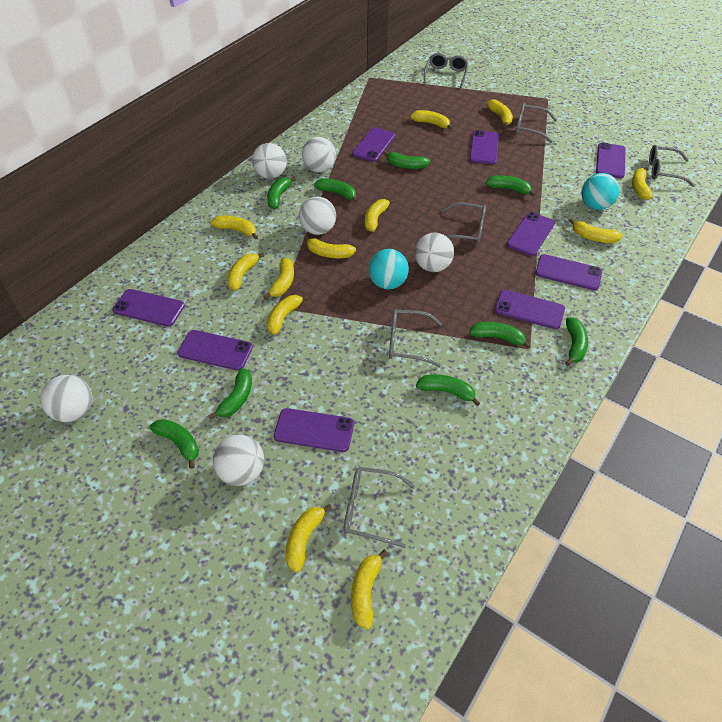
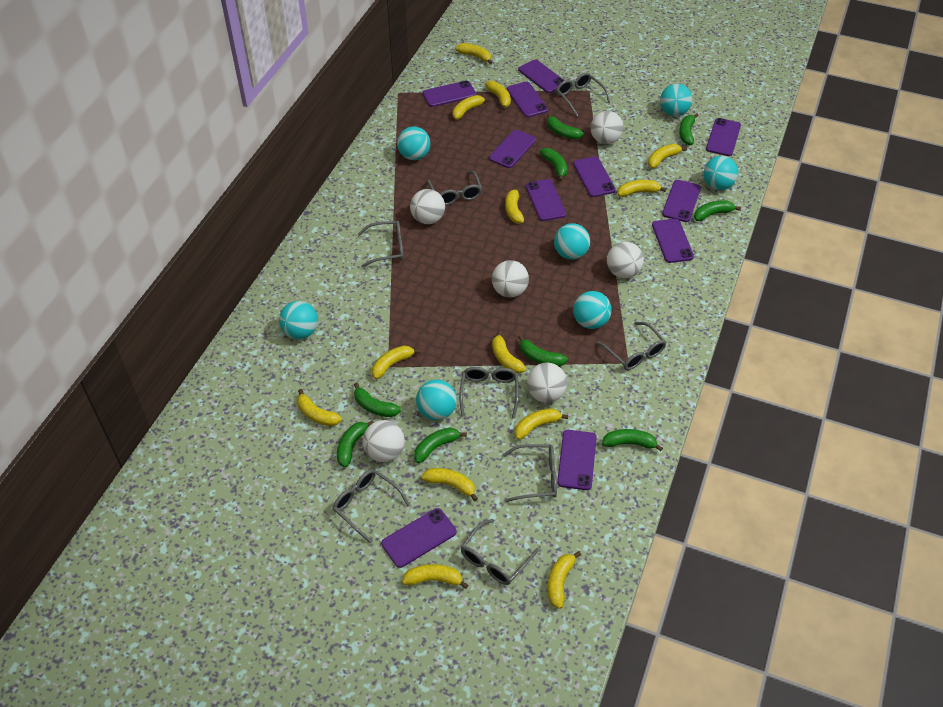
grey glasses: [344,467,415,548] [389,309,442,367] [424,53,469,88] [442,202,486,244] [515,103,557,143] [649,145,695,187] = 6 -> [333,469,410,543] [358,220,404,268] [427,171,482,205] [459,367,519,418] [461,519,539,585] [502,444,557,502] [556,73,611,117] [597,322,666,370] = 8
purple phone: [112,289,185,327] [177,330,253,370] [274,408,354,452] [352,127,395,162] [469,130,499,164] [495,289,565,329] [507,212,555,256] [535,254,602,291] [596,142,626,178] = 9 -> [381,508,456,568] [423,80,476,107] [489,130,536,168] [507,82,548,117] [518,60,565,93] [526,179,566,221] [557,430,597,490] [573,156,616,197] [652,219,694,263] [662,180,701,222] [706,118,741,156] = 11
turquoise ball: [369,249,409,289] [581,173,619,210] = 2 -> [279,301,318,339] [397,126,430,160] [416,380,457,420] [554,223,590,260] [573,291,612,329] [660,84,692,116] [704,156,738,190] = 7
yellow banana: [210,216,258,239] [227,252,265,291] [263,258,294,299] [267,295,309,335] [286,504,332,573] [304,236,356,258] [351,550,388,630] [365,199,395,232] [410,110,452,130] [487,99,513,127] [569,218,623,243] [632,167,652,200] = 12 -> [297,389,342,426] [372,345,420,379] [402,564,468,589] [421,468,478,501] [453,95,490,120] [455,43,492,64] [485,81,511,111] [492,330,526,373] [505,187,524,224] [515,408,568,440] [548,551,581,609] [618,180,666,197] [648,144,687,168] = 13

